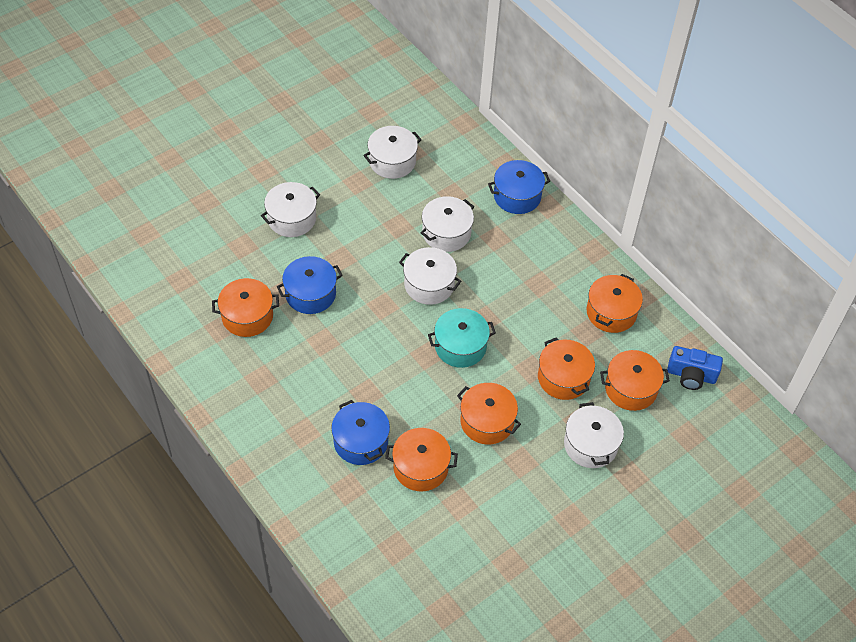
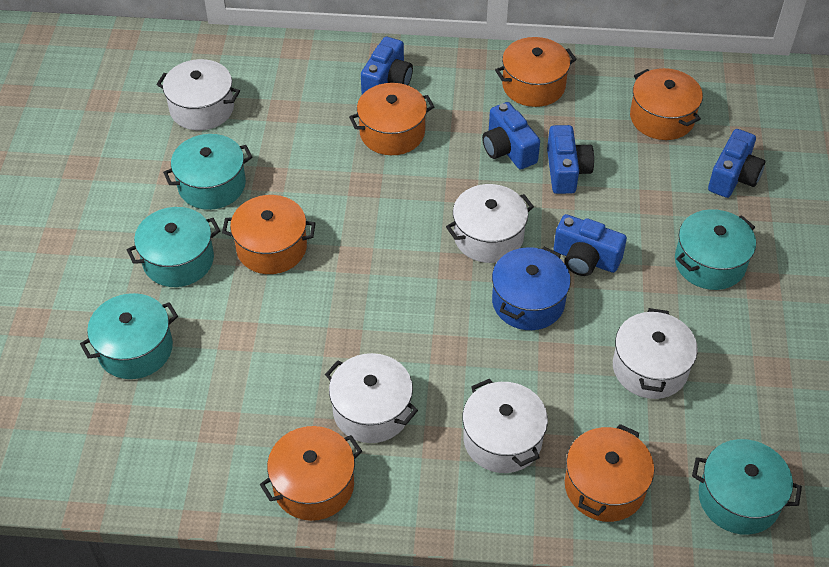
blue camera: [667,346,723,390] = 1 -> [361,37,413,95] [482,102,540,170] [547,125,594,194] [553,214,627,276] [708,129,765,198] = 5
blue pot: [277,256,343,314] [331,400,390,465] [488,160,550,214] = 3 -> [492,247,571,330] = 1
turquoise pot: [428,308,496,368] = 1 -> [80,293,178,379] [127,207,220,287] [163,134,252,210] [675,209,756,290] [692,439,802,535] = 5

